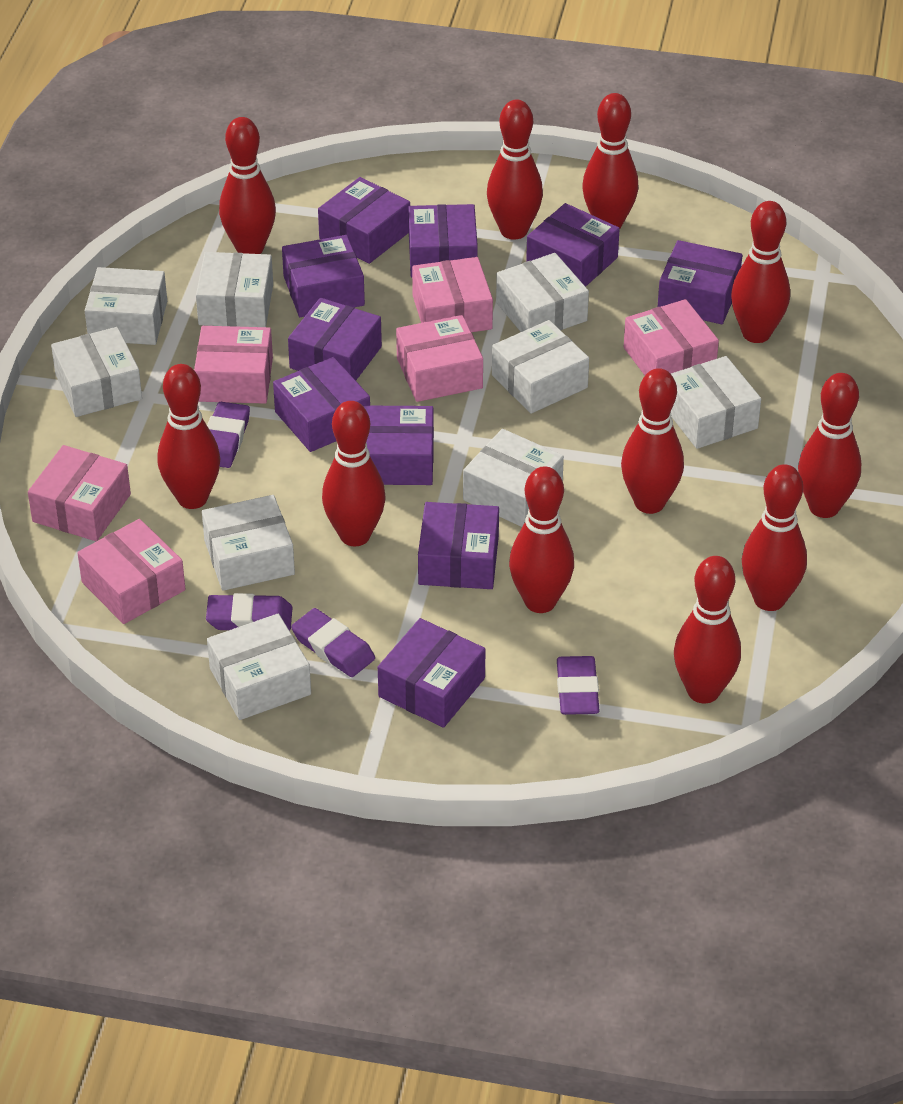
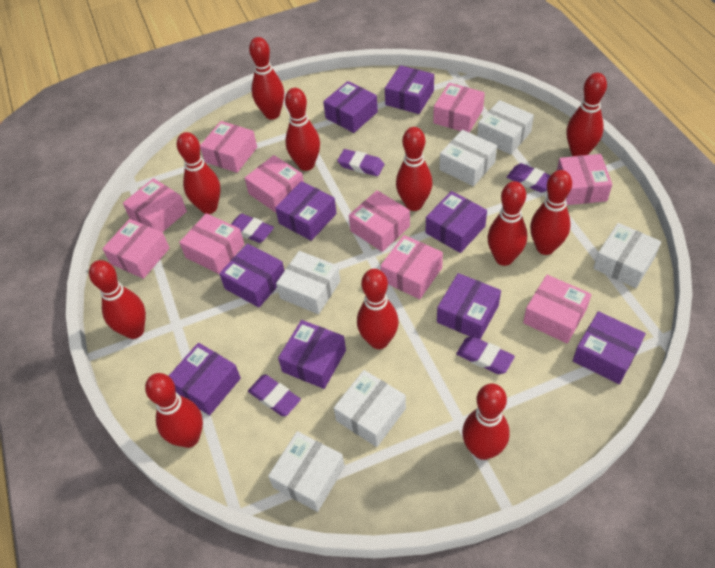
pink box: [28,445,131,541] [77,519,185,624] [194,326,273,404] [396,315,483,402] [412,257,493,332] [624,299,719,375] = 6 -> [102,219,169,279] [123,178,187,232] [179,213,245,274] [200,121,257,173] [245,155,304,213] [349,190,410,252] [380,235,443,299] [433,83,485,132] [523,275,592,343] [557,154,612,205] = 10
purple box: [273,357,370,452] [282,235,365,317] [288,298,382,380] [318,177,410,264] [363,405,434,485] [378,618,485,728] [408,204,478,277] [418,502,499,589] [526,203,620,287] [658,240,742,324] = 10 -> [169,343,241,415] [219,243,285,308] [275,181,337,241] [278,320,346,389] [323,81,378,133] [385,65,434,114] [426,191,487,253] [437,273,501,339] [573,311,646,384] = 9
purple eraser: [206,593,293,631] [207,402,250,468] [291,608,375,677] [557,656,600,715] = 4 -> [231,214,274,243] [248,375,301,416] [337,149,385,176] [456,336,515,374] [507,163,551,193] = 5
white box: [51,327,142,417] [85,267,167,345] [196,252,273,327] [202,495,295,591] [207,614,311,720] [463,429,564,527] [492,320,589,414] [496,253,589,332] [671,356,761,449] = 9 -> [268,431,345,512] [276,251,340,314] [334,370,406,447] [439,130,497,186] [477,100,534,155] [593,223,661,288] = 6

